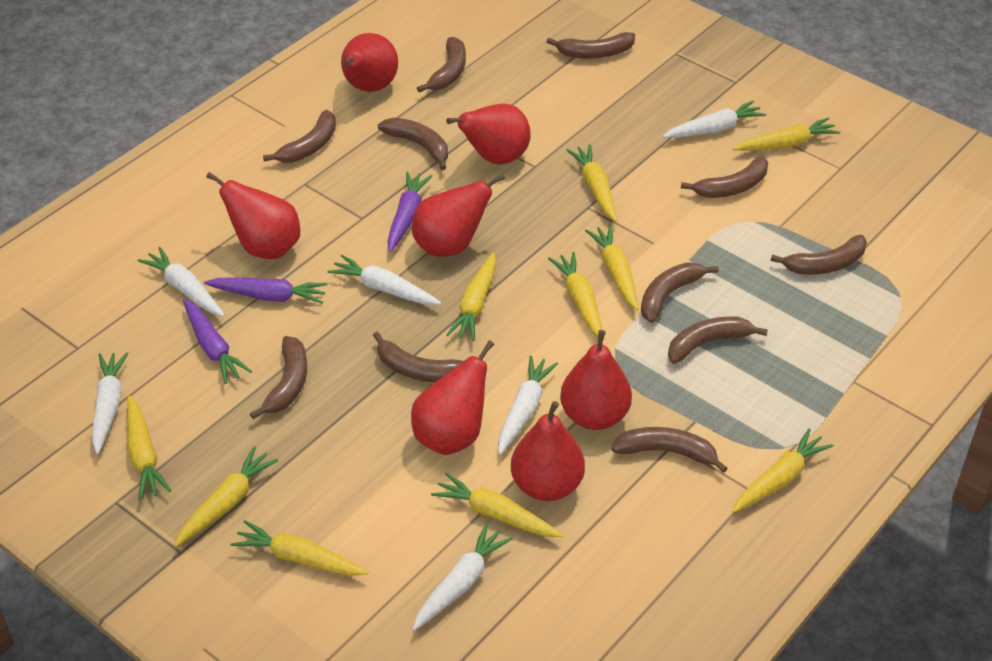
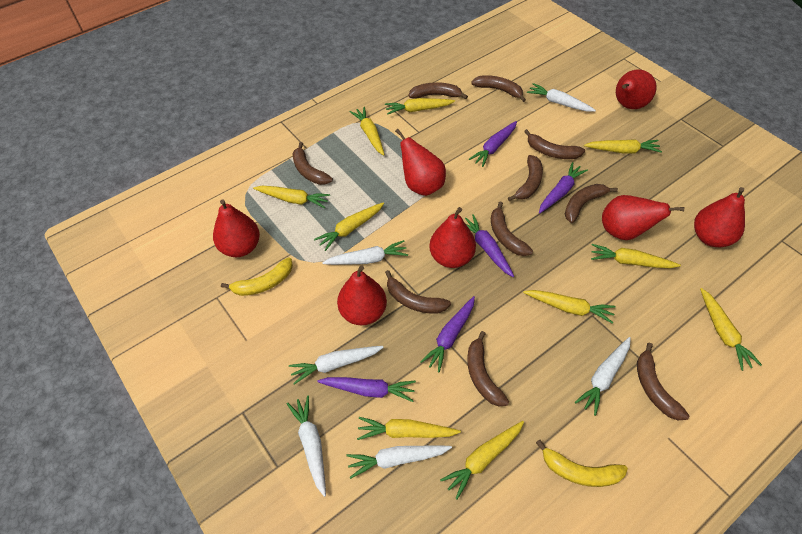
brown banana: [250,336,307,419] [263,110,336,163] [373,331,464,383] [378,118,448,170] [417,37,466,92] [547,32,635,59] [612,427,728,473] [641,262,719,323] [668,316,768,364] [681,156,768,198] [771,235,867,275] = 11 -> [292,142,333,185] [385,270,451,314] [408,82,468,99] [467,331,509,406] [471,75,526,102] [491,202,533,256] [508,155,543,201] [524,129,585,159] [565,184,618,223] [637,342,689,420] = 10
purple carrot: [183,299,252,384] [204,277,328,304] [387,172,432,252] = 3 -> [317,377,416,402] [420,296,475,372] [465,214,514,277] [469,121,517,167] [539,162,588,213] = 5
yellow banana: none = 0 -> [221,257,293,296] [536,440,628,487] = 2

